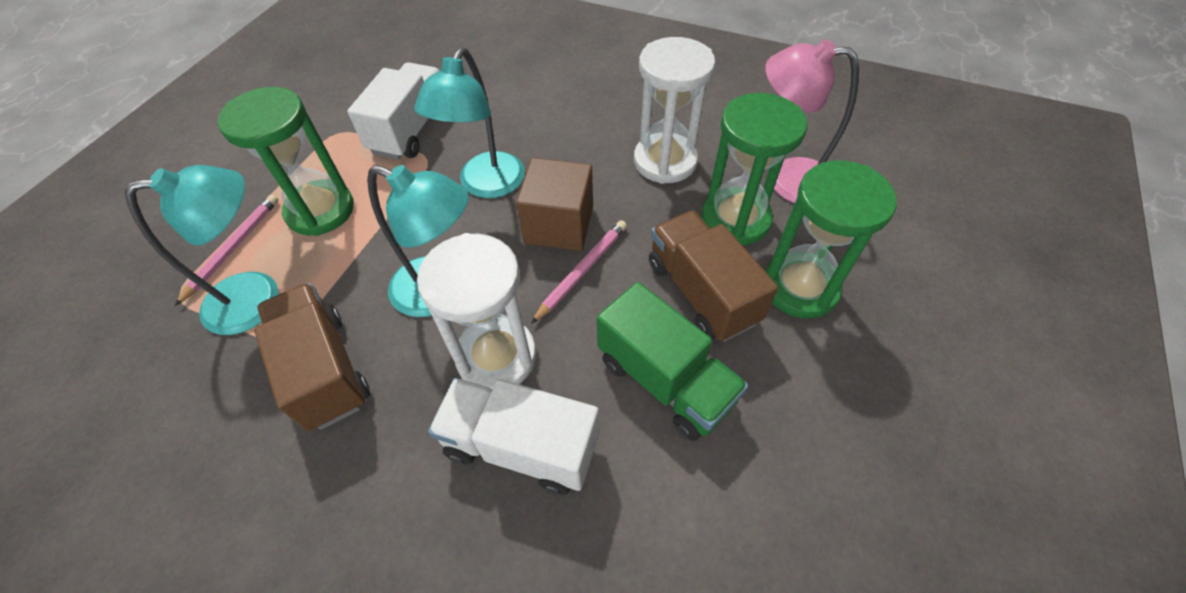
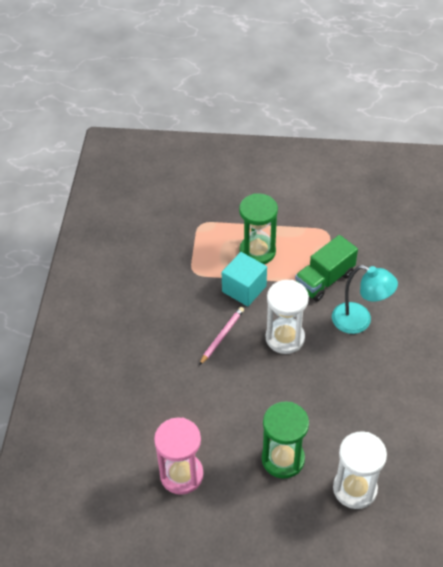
brown cube: [516,158,593,251] = 1 -> none = 0
brown truck: [254,283,370,431] [649,210,778,342] = 2 -> none = 0
green hourglass: [218,87,354,236] [702,93,807,245] [765,160,896,318] = 3 -> [239,193,278,264] [262,402,309,479] = 2
pink hourglass: none = 0 -> [154,417,204,495] = 1
pink lamp: [765,39,859,203] = 1 -> none = 0
pink pencil: [175,195,278,306] [531,220,627,324] = 2 -> [199,307,244,365] = 1
turquoise cube: none = 0 -> [222,252,267,307] = 1
turquoise lamp: [125,165,279,335] [367,165,468,317] [414,47,525,198] = 3 -> [332,265,398,334] = 1
white truck: [347,62,441,160] [428,378,599,495] = 2 -> none = 0

